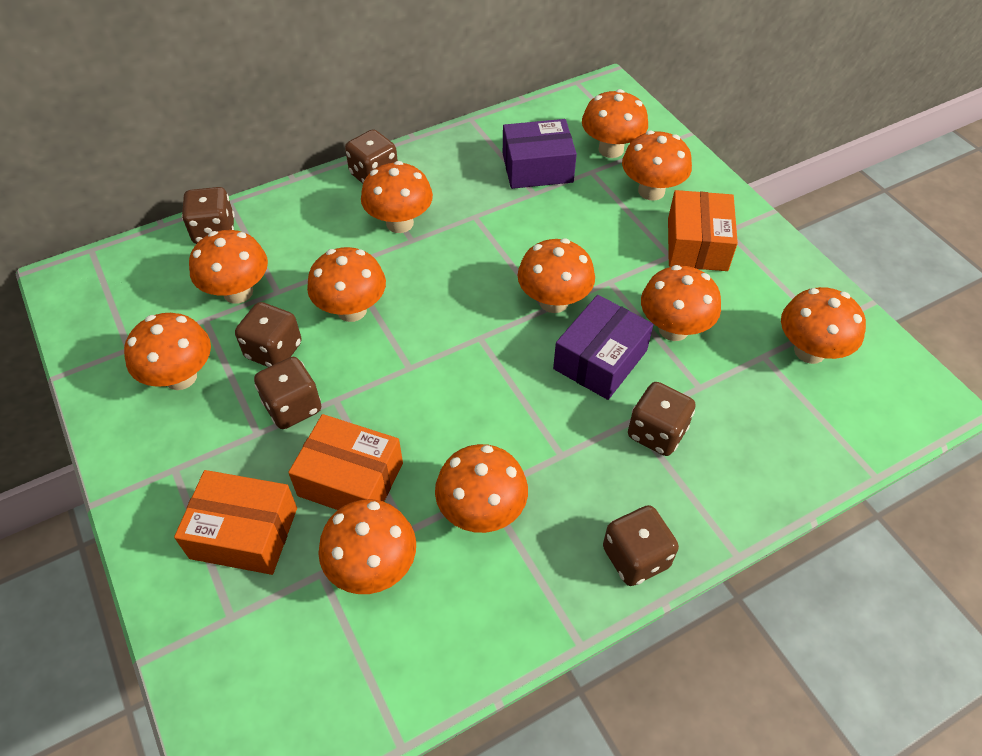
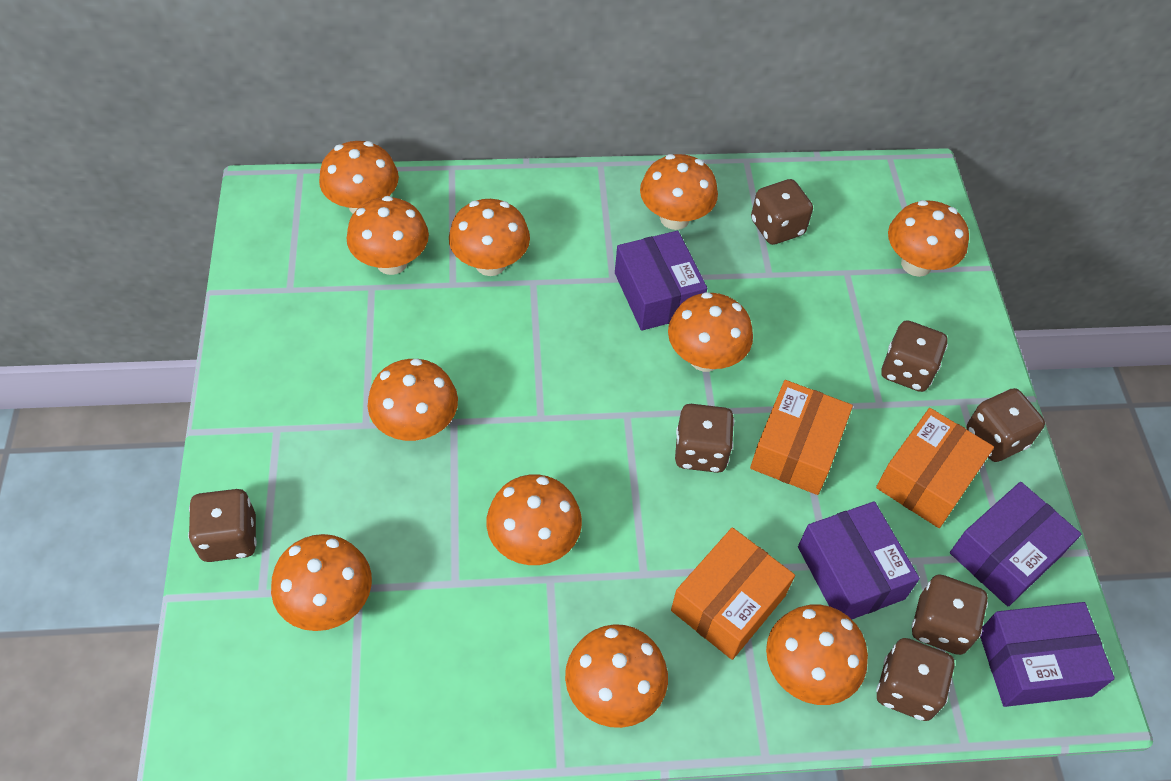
brown dice: [182,187,235,244] [235,302,302,367] [254,357,321,429] [345,129,398,183] [603,505,679,586] [628,382,696,456] = 6 -> [188,489,257,562] [675,404,735,473] [751,179,813,245] [876,638,954,721] [881,320,948,392] [912,574,988,655] [967,388,1045,462] = 7
purple box: [503,119,577,189] [553,295,654,400] = 2 -> [615,231,707,331] [798,501,920,619] [950,482,1081,606] [980,602,1115,707] = 4

